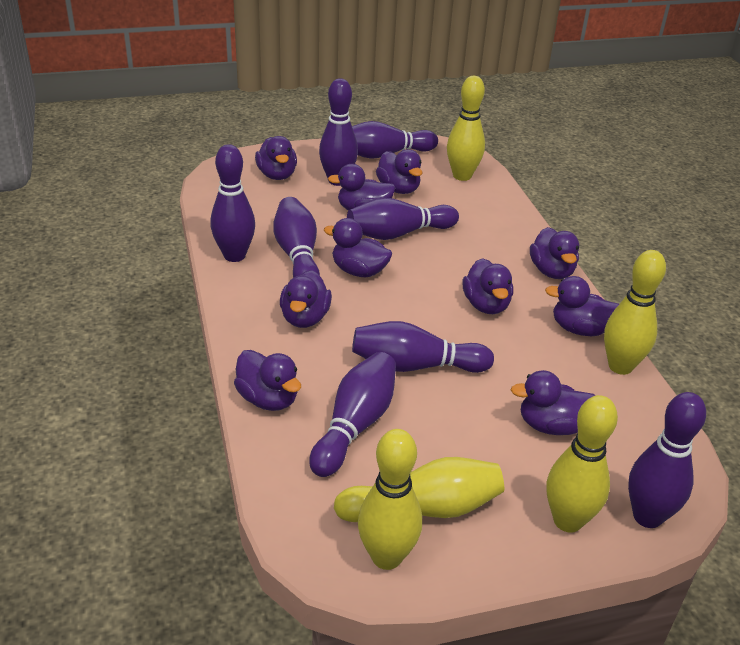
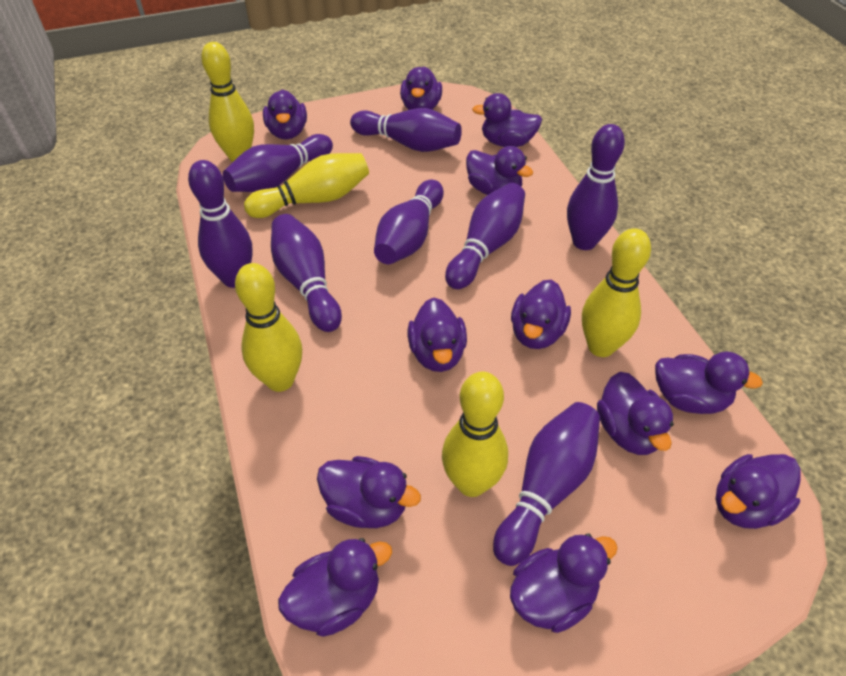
purple duck: [234,350,301,411] [255,136,297,180] [280,270,332,328] [324,218,392,277] [328,164,395,211] [376,149,422,194] [463,258,513,314] [511,370,596,435] [530,227,579,279] [545,276,619,336] = 10 -> [263,89,307,139] [278,538,392,636] [317,456,421,528] [400,67,442,110] [408,297,467,372] [466,146,533,195] [472,93,542,147] [510,534,618,633] [511,279,571,349] [597,372,674,455] [655,351,763,414] [715,454,800,529] = 12

